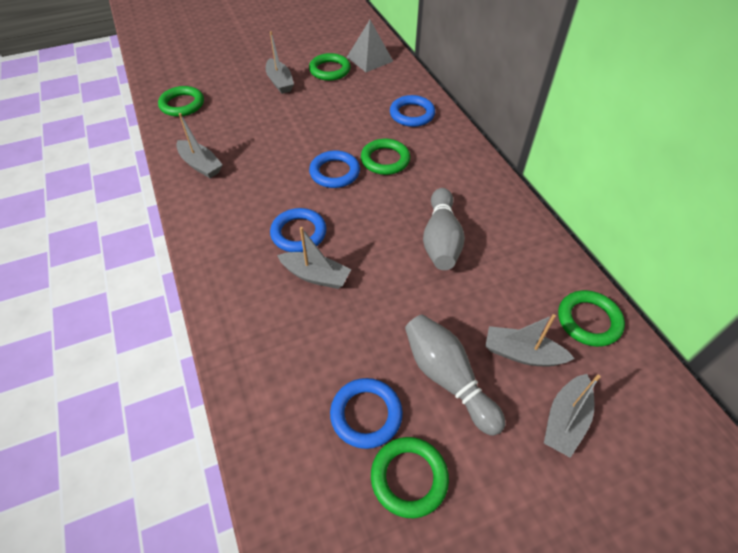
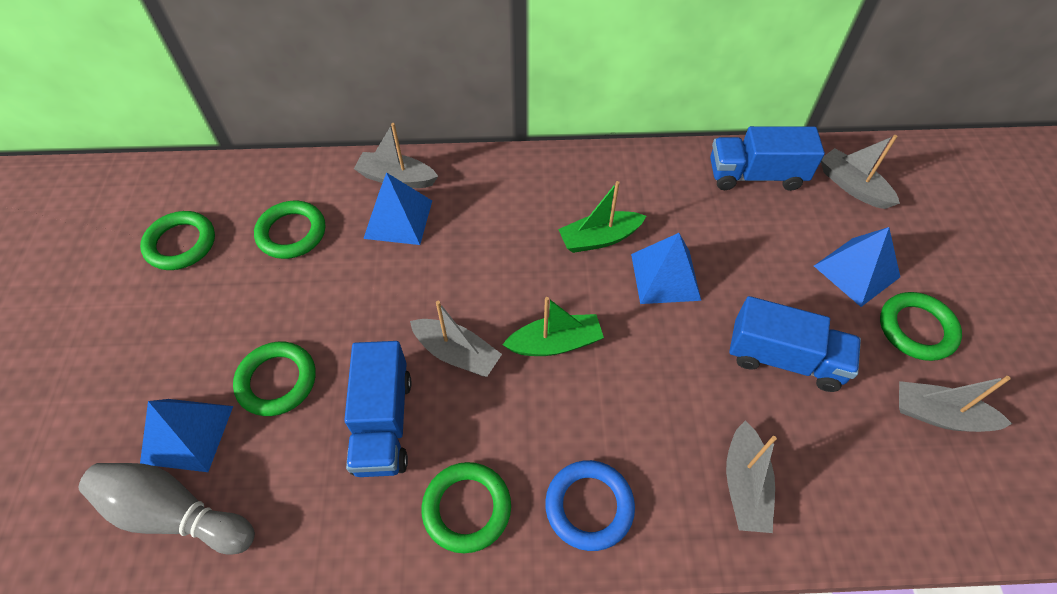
blue pyramid: none = 0 -> [140,399,233,472] [363,172,432,245] [631,233,701,304] [814,227,900,307] = 4
blue ring: [270,208,327,252] [309,150,360,188] [330,378,403,449] [390,95,435,127] = 4 -> [545,460,635,551] = 1
blue truck: none = 0 -> [344,341,411,477] [710,126,825,191] [729,296,861,392] = 3
green boat: none = 0 -> [502,297,604,356] [558,181,646,253] = 2
grey bowling pin: [405,314,506,436] [423,188,465,270] = 2 -> [79,463,255,555] = 1
grey pyramid: [347,20,393,72] = 1 -> none = 0

